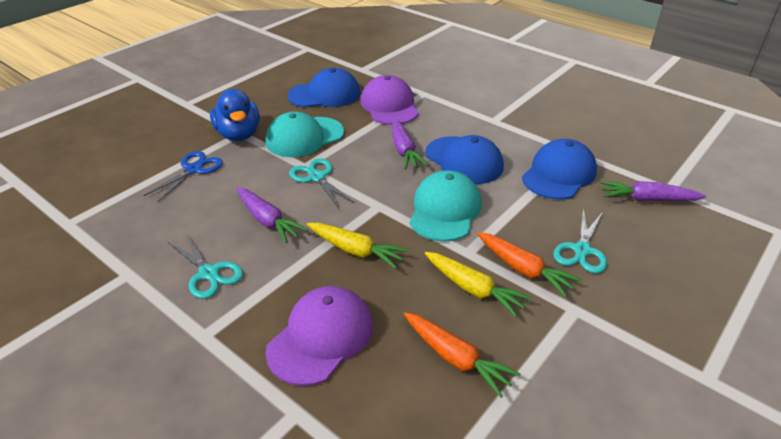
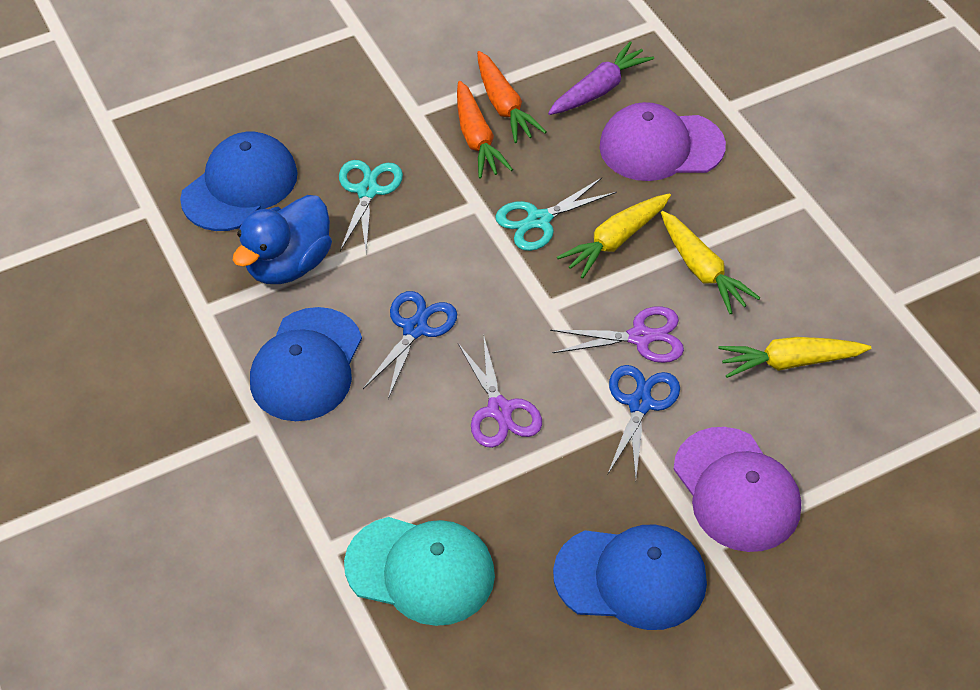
blue scissors: [144,151,223,202] = 1 -> [363,291,457,399] [607,365,680,479] = 2
purple carrot: [236,187,308,243] [392,118,428,169] [600,181,706,201] = 3 -> [548,41,654,115] = 1
purple scissors: none = 0 -> [458,338,542,448] [550,306,684,363] = 2
turquoise cap: [266,112,344,157] [410,170,482,242] = 2 -> [344,517,495,626] = 1
turquoise scissors: [167,234,243,299] [289,158,355,208] [553,209,607,273] = 3 -> [339,160,403,251] [495,178,617,251] = 2
yellow carrot: [307,223,409,269] [425,252,532,318] = 2 -> [557,193,671,279] [661,211,760,314] [718,337,871,378] = 3

